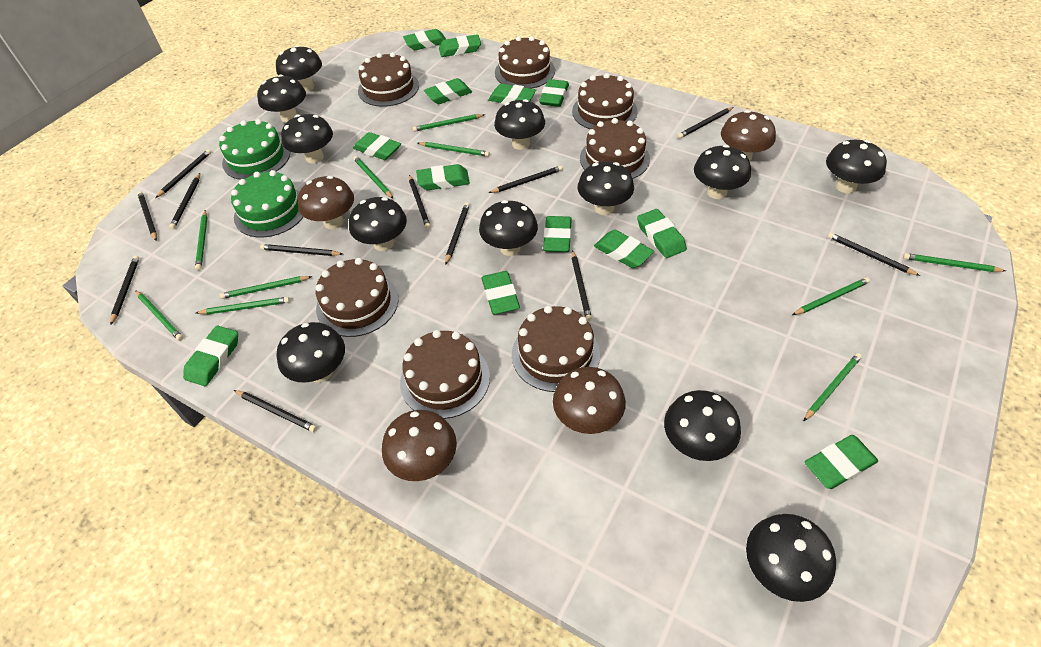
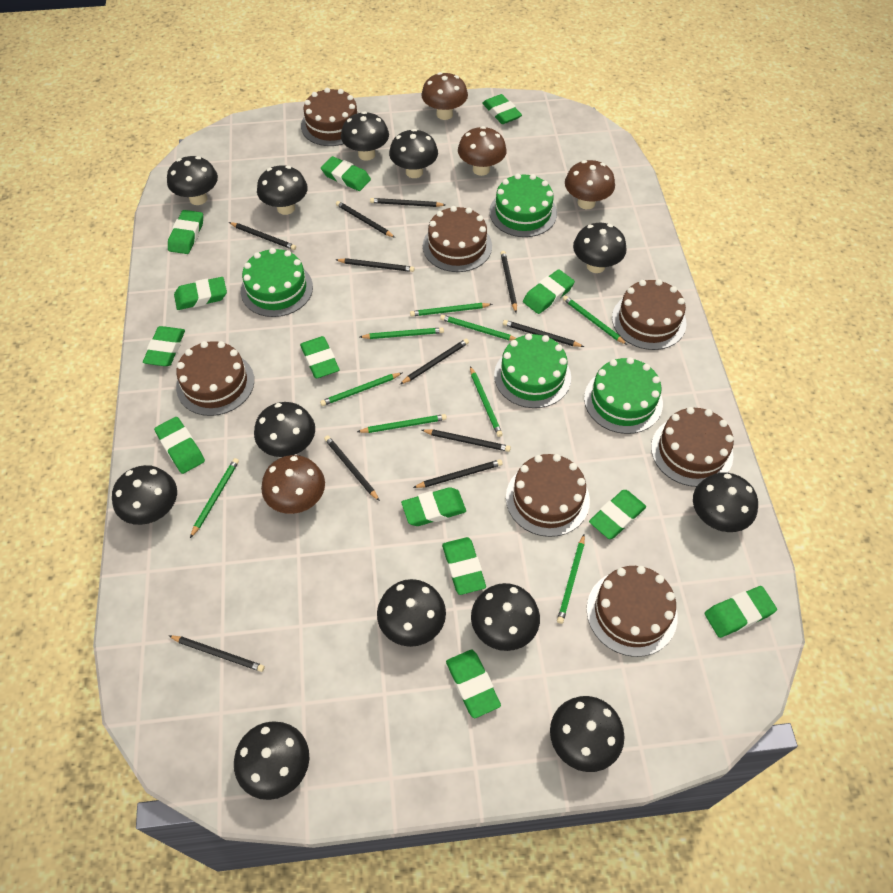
black pencil: [110,255,140,325] [137,191,157,241] [156,149,211,198] [169,173,200,229] [234,390,317,432] [260,244,342,256] [409,175,431,229] [445,202,470,265] [489,166,563,193] [572,250,592,321] [678,107,734,138] [828,232,920,276] = 12 -> [168,635,265,672] [229,222,296,250] [324,436,380,501] [336,201,395,238] [336,258,414,272] [370,198,445,207] [400,339,469,384] [413,459,503,488] [422,429,511,452] [501,251,517,313] [503,320,584,347] = 11
green cake: [219,119,290,180] [231,170,303,237] = 2 -> [241,248,313,317] [489,173,557,237] [494,333,571,408] [584,357,663,434] = 4
green pencil: [135,290,183,341] [195,210,208,270] [196,297,290,314] [220,276,312,299] [353,156,393,198] [412,114,485,132] [418,142,490,157] [792,277,870,315] [804,353,862,421] [903,253,1006,272] = 10 -> [190,458,239,538] [320,373,402,406] [357,414,447,433] [360,327,444,339] [410,303,492,316] [440,315,516,341] [470,366,503,437] [557,535,585,624] [563,296,627,345] = 9

